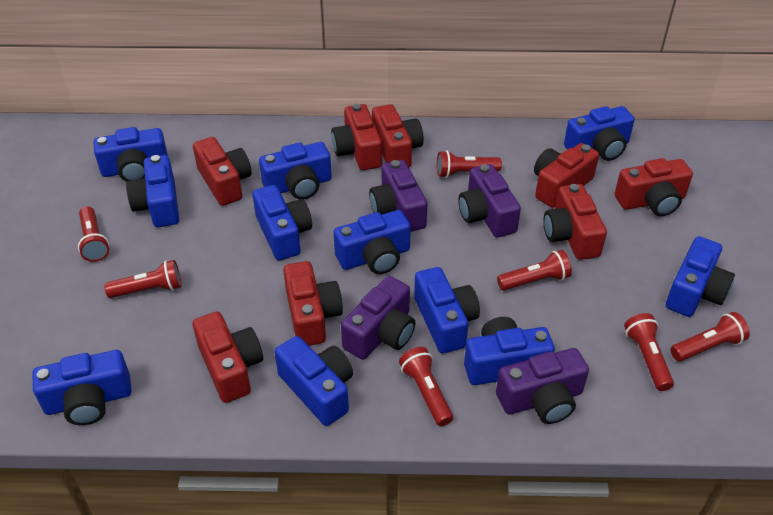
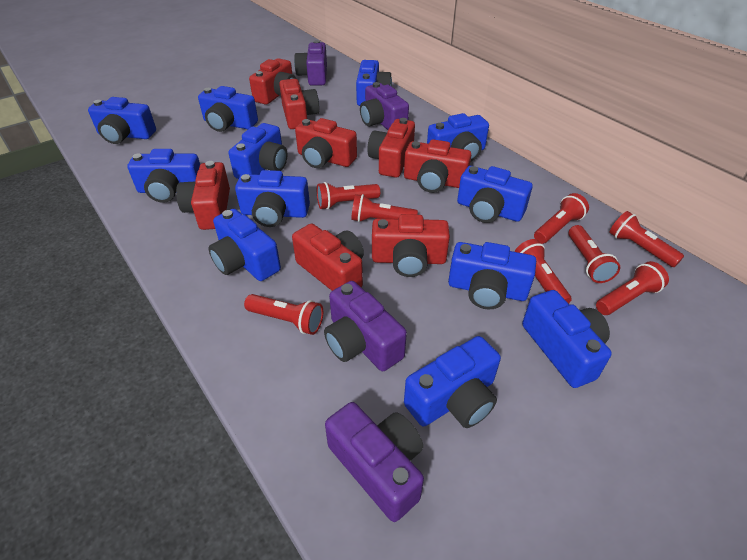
blue camera: [33,350,132,425] [94,127,168,182] [126,155,179,227] [253,185,312,261] [259,142,332,199] [274,336,353,426] [333,210,411,274] [414,267,480,353] [464,317,555,385] [564,106,635,161] [666,236,735,317] = 11 -> [88,97,156,144] [127,149,200,203] [198,86,258,132] [208,209,281,281] [229,123,288,179] [235,170,310,227] [356,60,392,106] [404,336,501,428] [427,113,489,162] [448,242,536,310] [457,166,532,223] [522,290,612,388] = 12
red flashlight: [78,206,110,262] [104,260,182,298] [399,347,453,426] [437,150,502,178] [497,250,572,290] [624,313,674,391] [670,312,750,361] = 7 -> [244,294,323,335] [317,182,380,209] [351,194,418,222] [514,239,572,304] [534,193,589,244] [568,225,620,283] [596,261,669,315] [609,211,684,267] = 8

